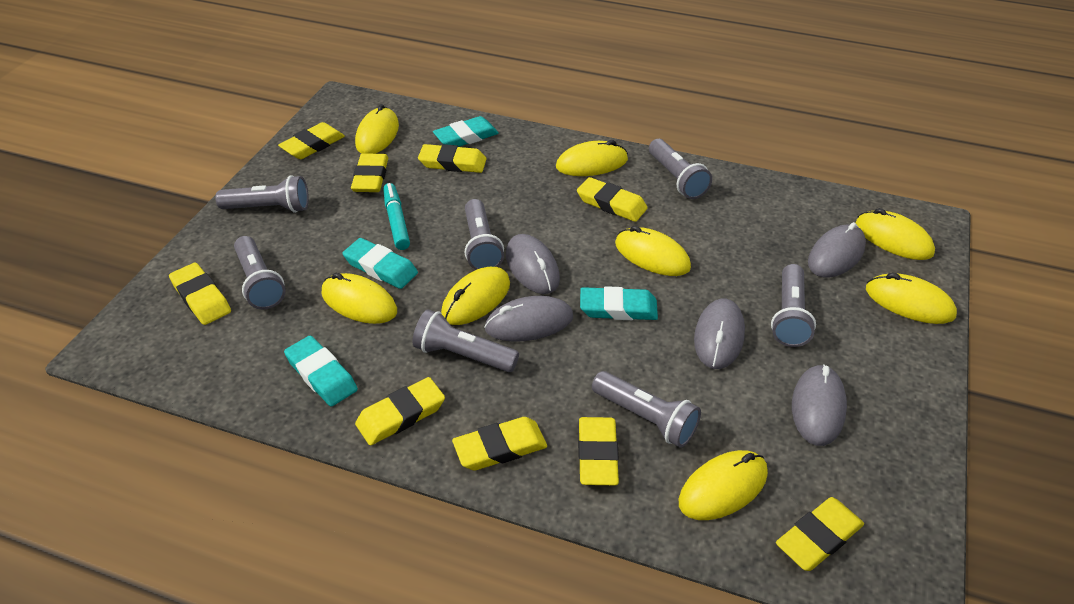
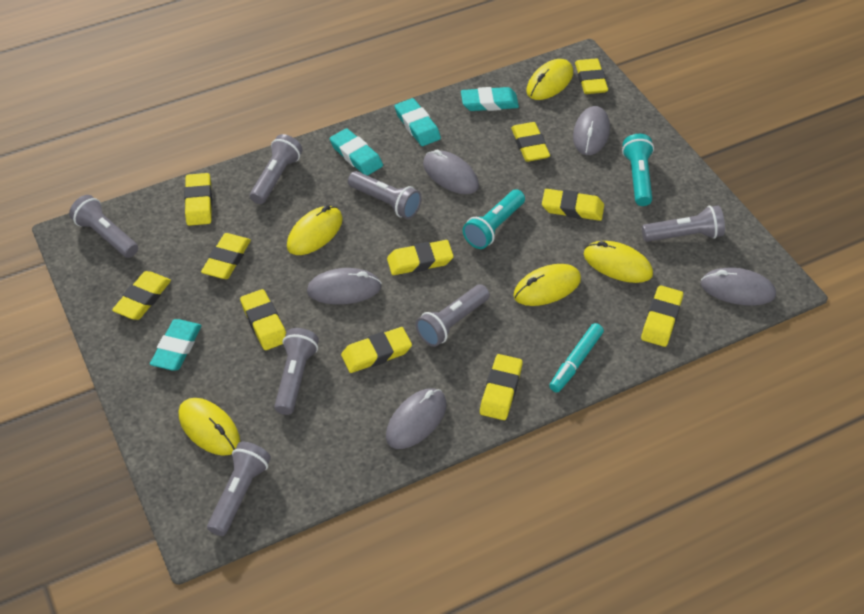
turquoise flashlight: none = 0 -> [463,189,525,249] [622,134,654,206] = 2
yellow eraser: [169,263,231,325] [278,122,345,159] [351,153,388,192] [355,377,445,445] [418,144,486,173] [452,417,547,471] [577,177,647,222] [578,417,619,485] [776,497,864,571] = 9 -> [112,271,171,320] [184,173,212,226] [201,233,251,279] [240,289,286,350] [341,327,412,373] [387,240,454,275] [480,354,523,420] [511,122,550,162] [542,189,604,221] [575,58,608,94] [641,285,683,347] = 11
yellow mouse: [322,273,397,324] [355,104,399,154] [441,267,510,325] [556,140,628,176] [615,226,691,276] [679,450,768,520] [855,208,935,260] [866,273,957,324] = 8 -> [179,398,240,456] [287,205,343,255] [513,264,581,306] [526,59,573,100] [584,241,653,283] = 5

